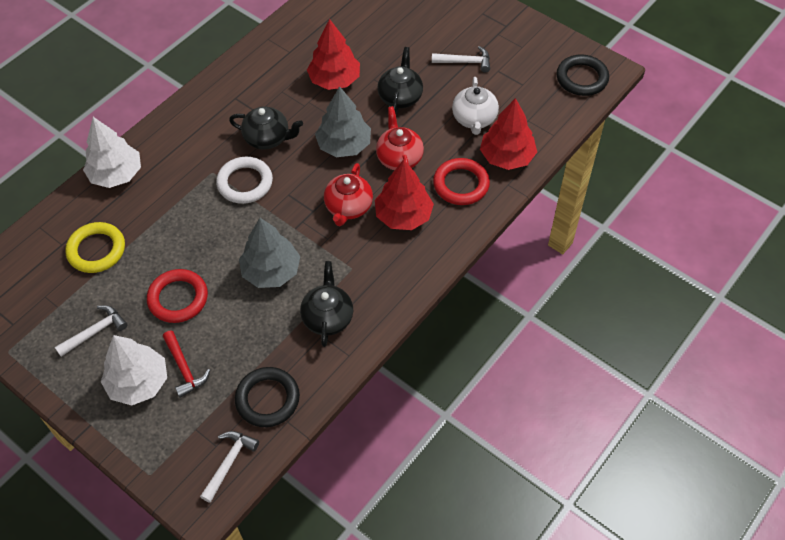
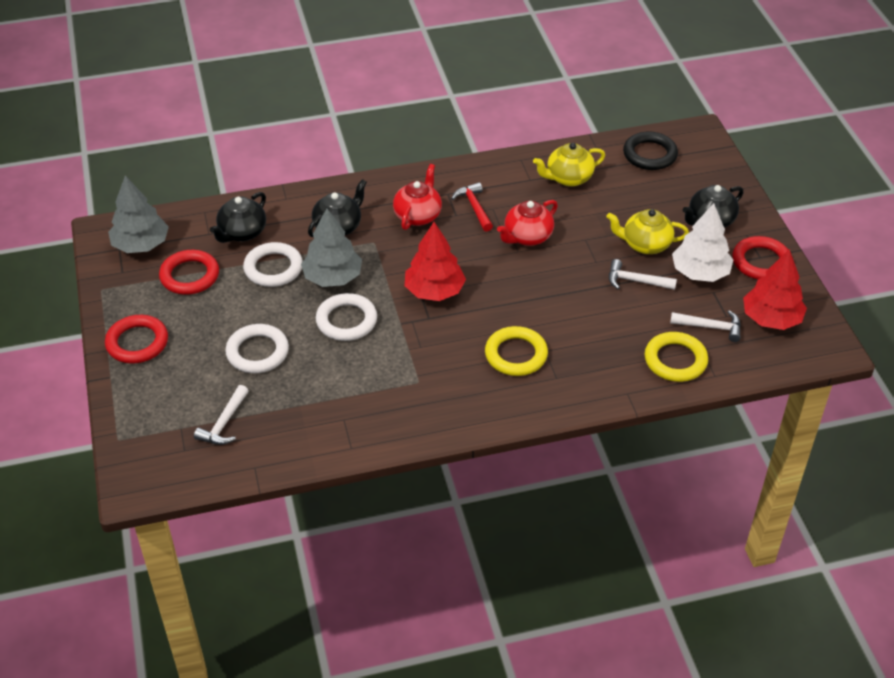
black ring: [235,367,300,427] [556,55,609,96] = 2 -> [623,132,678,170] = 1
red ring: [147,269,208,323] [433,158,490,205] = 2 -> [105,315,168,364] [159,250,219,295] [732,236,788,279] = 3
red tree: [307,19,360,90] [375,160,434,230] [480,98,537,170] = 3 -> [405,222,466,301] [743,249,807,330] = 2
white ring: [216,157,273,204] = 1 -> [225,324,289,373] [243,242,303,287] [316,293,377,341] = 3
white teapot: [452,77,499,135] = 1 -> none = 0
white tree: [83,117,141,188] [101,335,167,406] = 2 -> [672,203,733,282] = 1
yellow ring: [65,222,125,273] = 1 -> [485,326,548,376] [645,332,708,382] = 2
yellow teapot: none = 0 -> [533,143,605,186] [606,209,689,254] = 2

